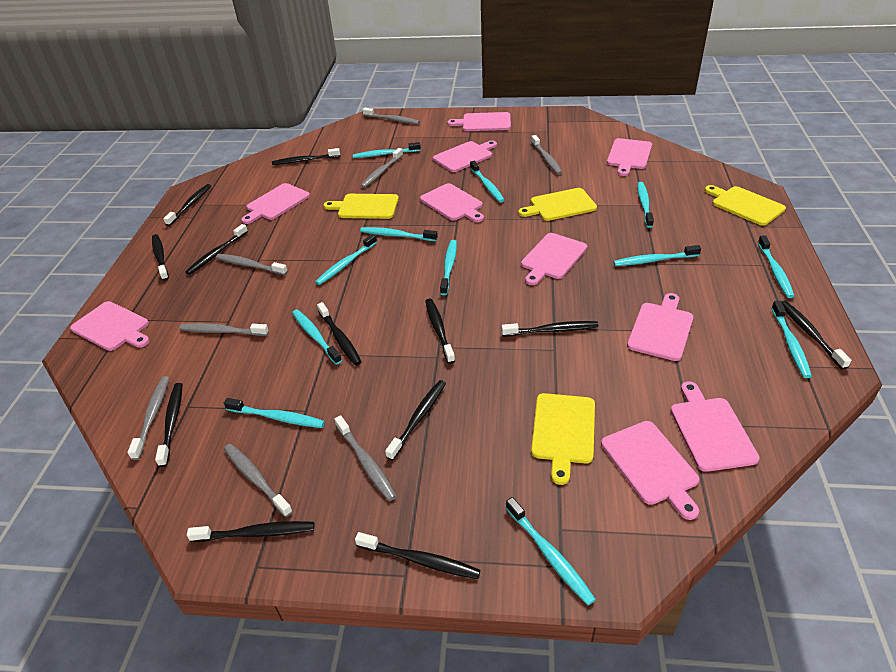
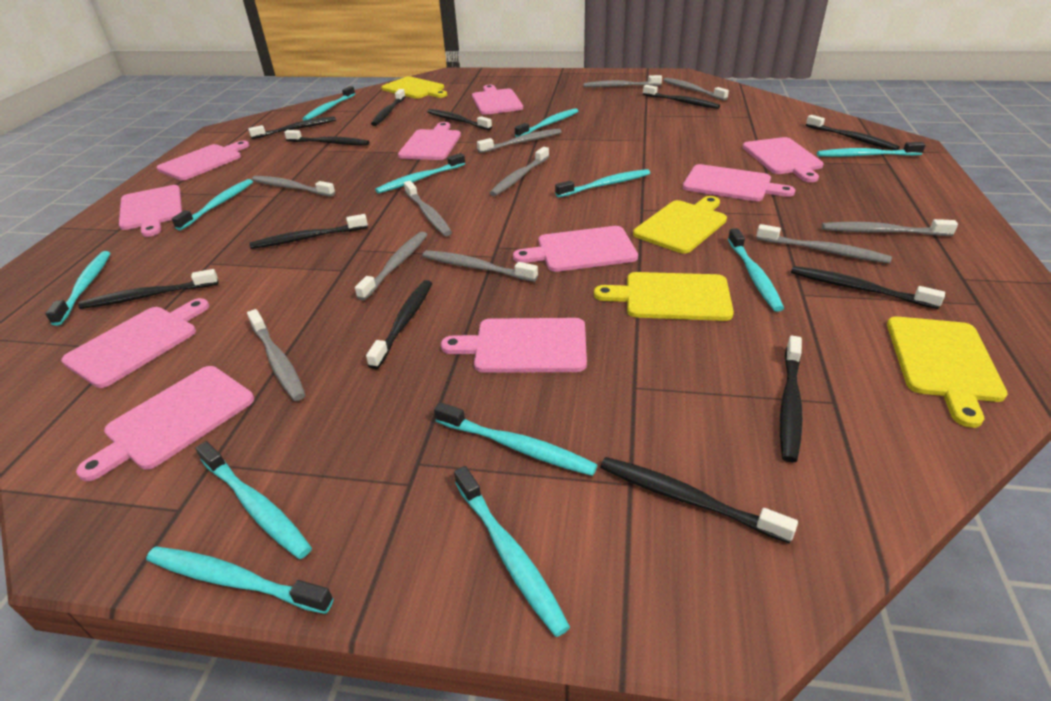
grey toothbrush: [127,376,169,460] [179,323,269,336] [216,254,288,275] [224,444,293,517] [334,415,396,501] [360,148,403,188] [362,108,420,124] [531,135,562,174] = 8 -> [247,309,305,401] [252,176,335,197] [355,232,427,301] [404,181,452,236] [423,250,538,282] [477,129,562,153] [490,147,549,196] [584,75,662,87] [663,78,729,101] [756,224,892,263] [822,219,958,236] = 11

